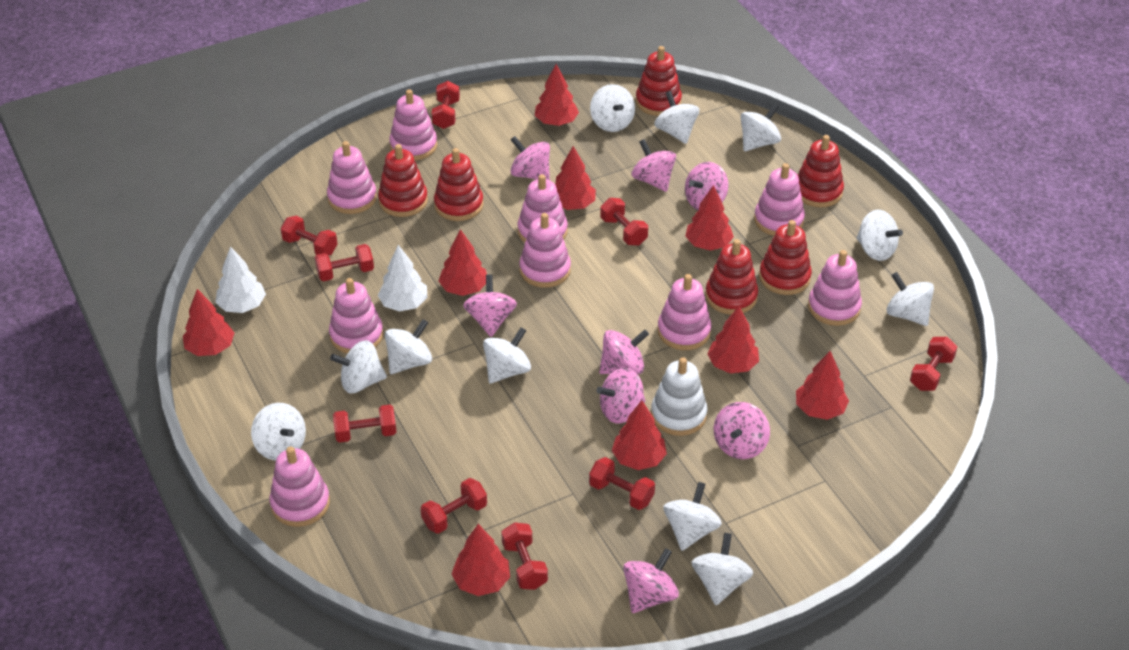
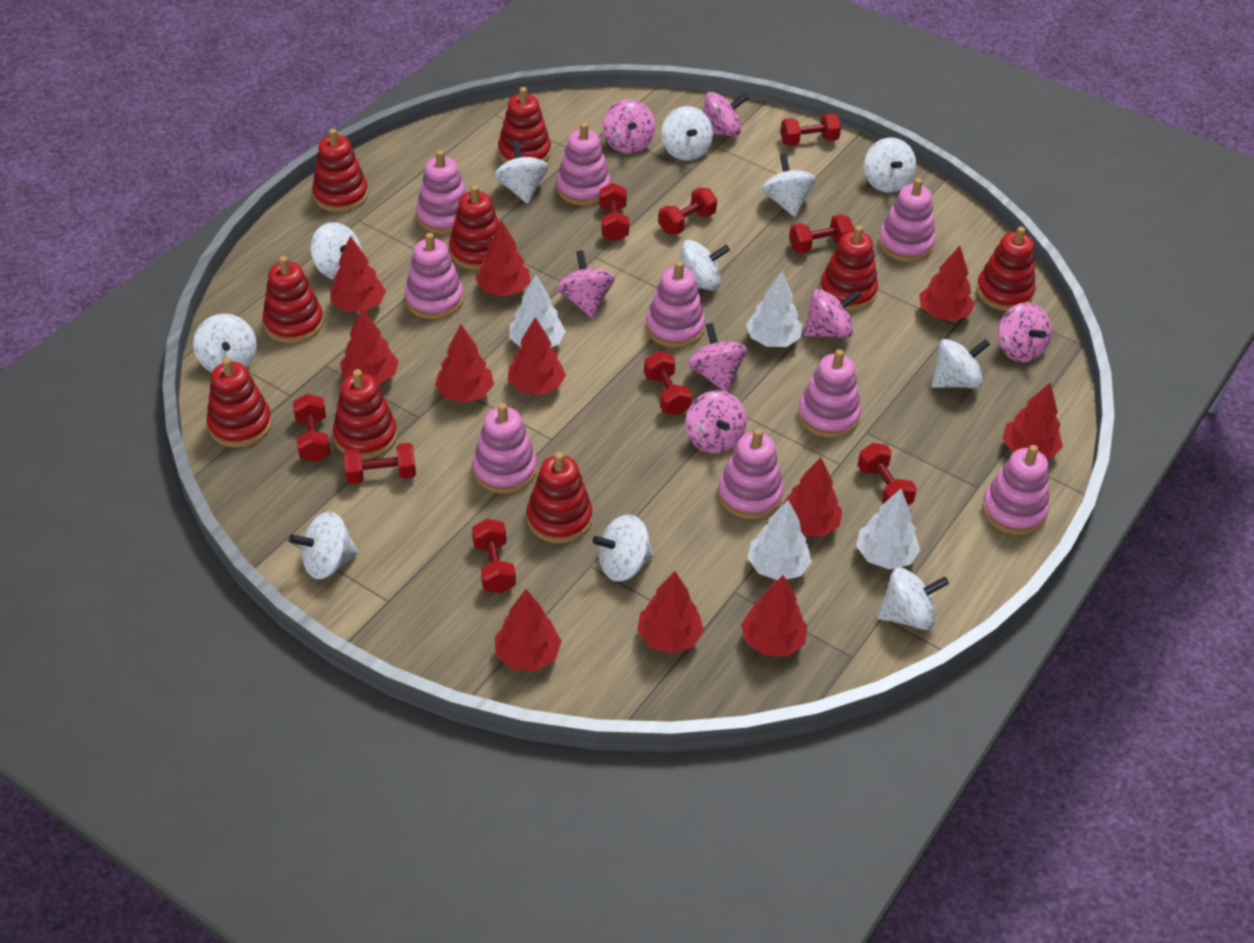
pink spinning top: [463,274,517,337] [510,136,550,180] [597,368,645,423] [599,330,649,374] [623,548,679,613] [631,139,676,192] [685,162,729,210] [714,402,770,459] = 8 -> [557,250,615,318] [603,99,655,154] [685,390,747,454] [688,323,747,392] [703,92,749,136] [804,289,861,338] [998,302,1052,362] = 7
red stacking toy: [378,144,428,217] [434,148,483,221] [636,46,682,116] [705,239,758,315] [759,220,812,295] [798,135,844,207] = 6 -> [206,357,272,447] [262,256,324,343] [312,129,368,212] [333,369,397,459] [449,185,499,270] [498,87,551,163] [526,452,592,543] [820,225,878,311] [976,227,1035,311] = 9
red tree: [183,289,234,356] [439,229,487,296] [452,524,510,596] [535,64,579,126] [555,146,596,210] [612,400,667,470] [685,185,734,251] [707,306,759,374] [796,351,849,420] = 9 -> [330,236,386,312] [340,308,399,385] [435,325,494,403] [475,220,531,296] [495,589,562,671] [508,317,566,395] [637,571,704,654] [741,575,807,656] [780,457,842,537] [919,246,975,321] [1002,383,1063,459] = 11
white stacking toy: [651,357,708,436] = 1 -> none = 0
white tree: [215,246,266,313] [378,245,427,312] = 2 -> [509,275,566,347] [746,272,802,347] [747,500,812,580] [856,489,920,569] = 4

